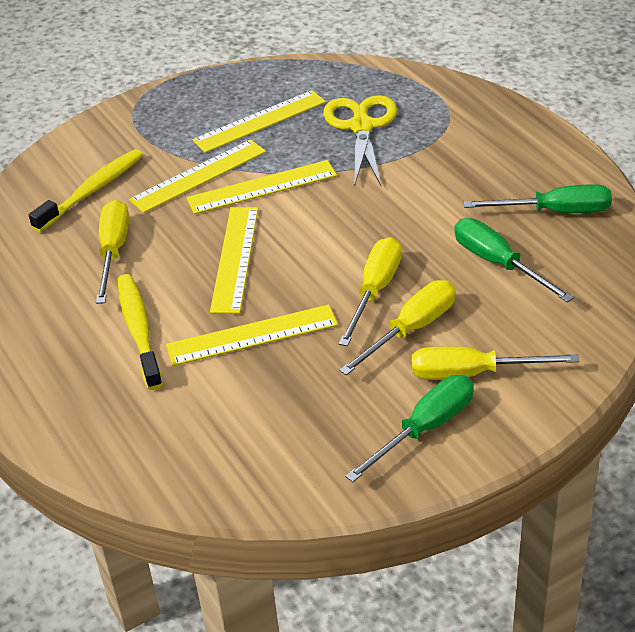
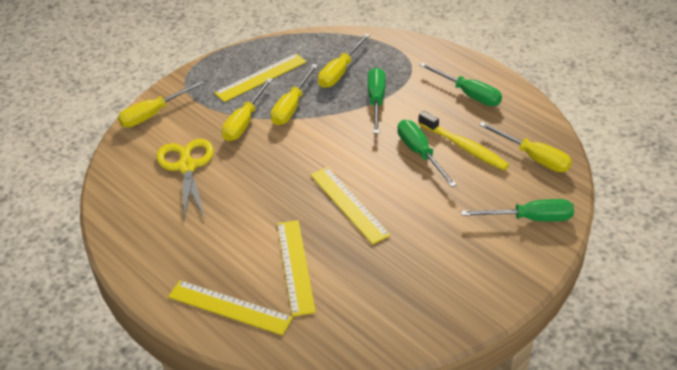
green screwdriver: [345,375,474,482] [454,218,574,302] [464,184,612,213] = 3 -> [368,67,385,134] [398,120,457,187] [419,62,502,106] [461,199,574,221] = 4
yellow ruler: [129,139,266,213] [166,305,338,366] [187,160,337,214] [192,90,326,153] [210,207,258,314] = 5 -> [168,280,293,335] [214,54,307,102] [277,220,316,316] [310,167,391,244] = 4
yellow screwdriver: [96,200,129,304] [338,237,402,346] [339,280,456,375] [412,346,579,380] = 4 -> [118,80,204,128] [222,78,273,141] [271,64,318,125] [318,34,370,88] [479,122,572,172] = 5
yellow toothbrush: [29,149,143,232] [118,274,163,390] = 2 -> [418,111,509,171] = 1

